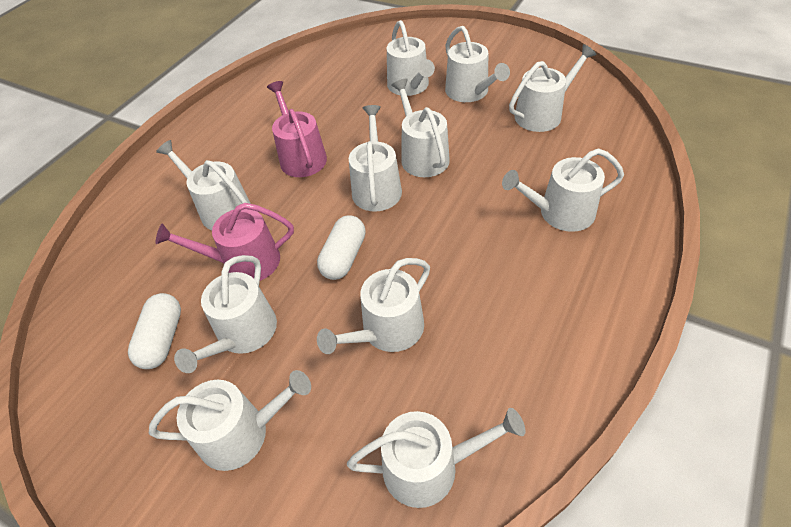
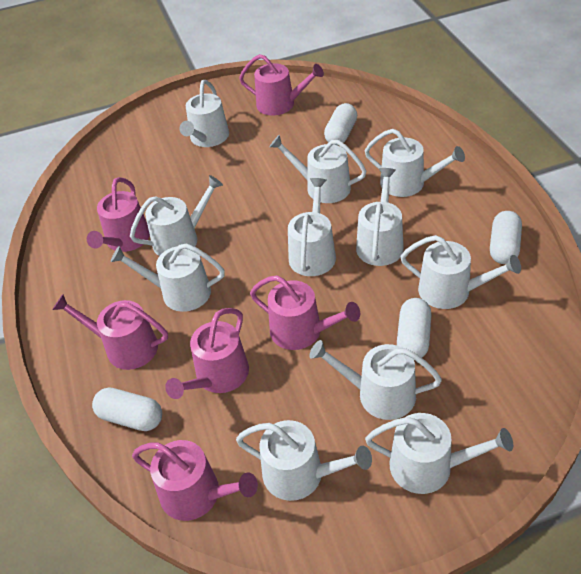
pink watering can: [156,203,294,281] [267,81,327,177] = 2 -> [52,294,168,370] [87,177,150,252] [132,440,258,521] [165,308,249,399] [239,54,324,115] [250,275,360,350] = 6
white capsule: [128,293,181,369] [317,215,366,280] = 2 -> [92,387,162,431] [324,103,357,145] [397,298,431,358] [490,211,522,264] = 4

